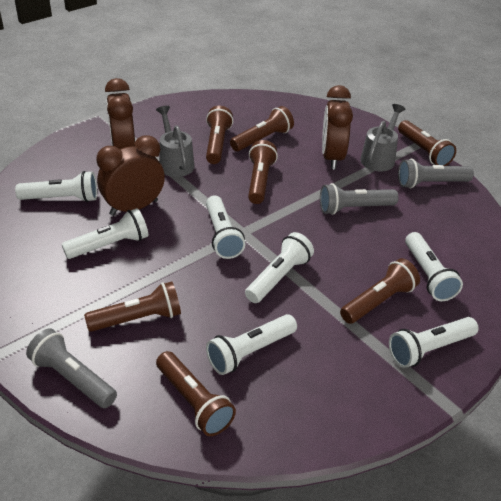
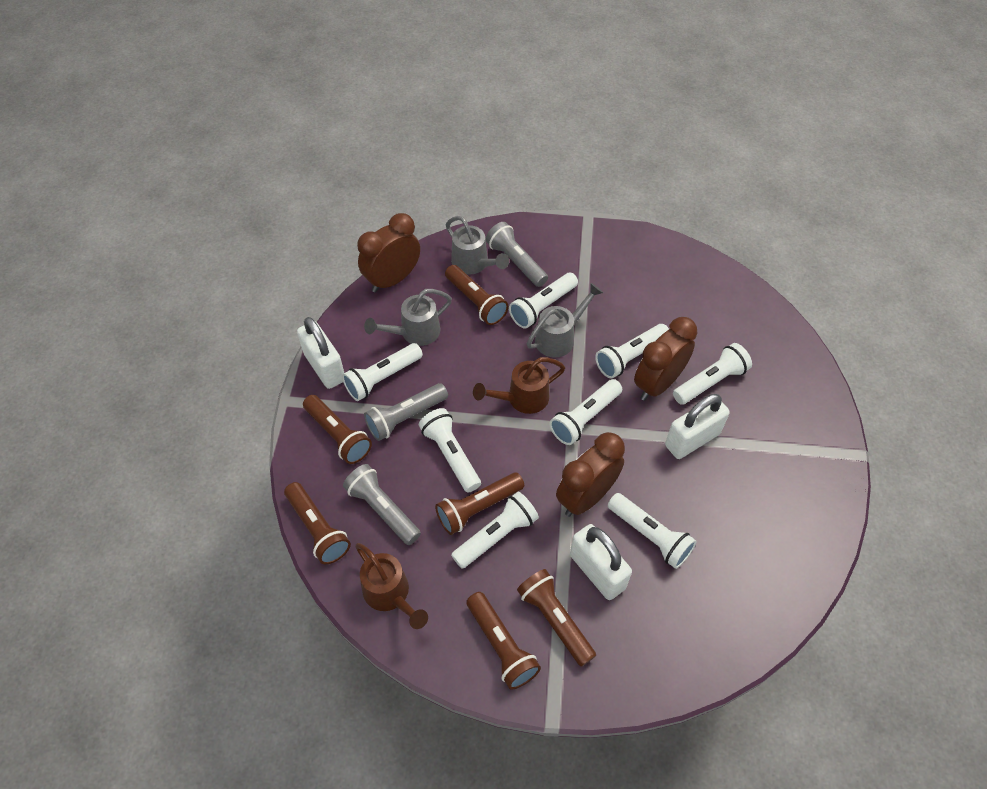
brown flashlight: [84,281,181,332] [156,351,236,436] [206,106,233,164] [230,106,294,151] [248,140,278,204] [340,258,420,324] [398,120,456,166] = 7 -> [284,482,351,564] [303,395,372,464] [435,472,524,535] [445,265,508,325] [466,592,541,690] [517,569,596,667] = 6
brown watering can: none = 0 -> [355,543,428,629] [473,357,565,414] = 2
grey watering can: [156,106,195,177] [360,104,405,172] = 2 -> [364,289,452,346] [446,216,509,275] [526,283,603,358] = 3
white flashlight: [15,171,97,202] [62,208,148,259] [206,195,245,259] [206,314,297,375] [245,232,314,303] [389,317,479,368] [405,232,463,301] = 7 -> [342,343,423,401] [419,408,481,492] [451,492,539,568] [509,273,578,329] [550,379,622,445] [595,324,669,378] [608,493,697,569] [673,343,752,405] = 8
white padlock: none = 0 -> [297,317,344,389] [570,524,632,600] [665,394,730,459] = 3

